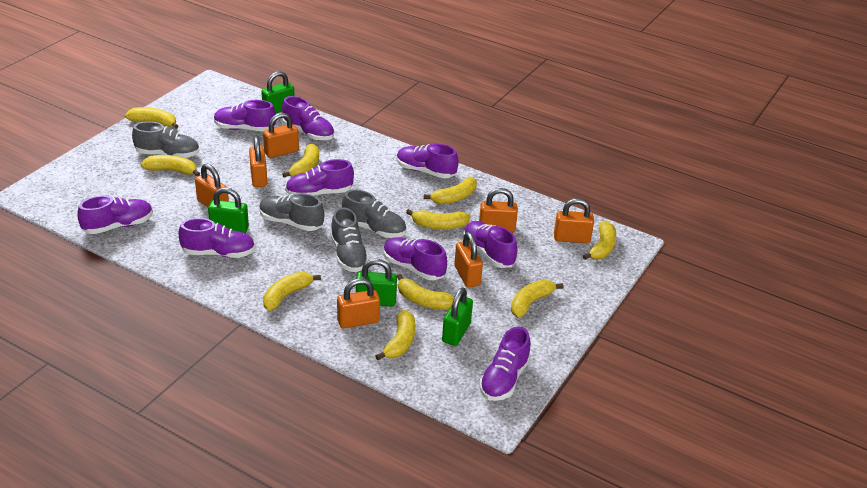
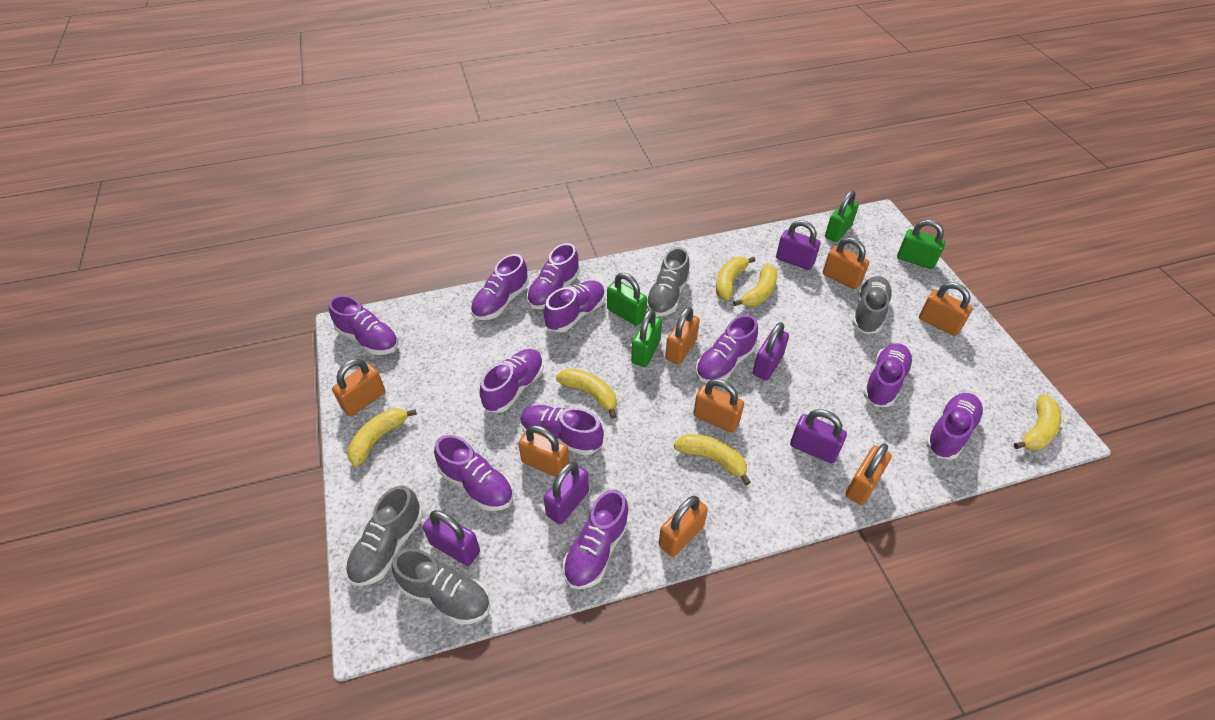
orange padlock: [195,163,229,207] [249,137,267,187] [263,113,299,158] [337,278,380,328] [454,232,483,288] [479,188,518,233] [554,198,594,243] = 7 -> [332,359,385,416] [518,425,569,477] [659,496,708,557] [665,307,700,365] [693,379,744,433] [823,237,869,289] [846,443,892,505] [919,282,973,336] = 8
purple padlock: none = 0 -> [423,510,480,566] [544,462,589,524] [753,322,789,380] [776,220,820,270] [790,409,847,463] = 5
purple shoe: [77,195,153,234] [178,218,255,258] [214,100,276,131] [282,96,334,140] [285,159,354,196] [384,237,447,280] [396,143,459,178] [463,221,517,268] [479,327,531,401] = 9 -> [329,295,399,355] [434,435,513,511] [471,254,529,320] [480,349,544,413] [520,405,604,456] [527,243,580,309] [544,280,605,333] [563,489,630,589] [696,315,758,383] [863,343,913,407] [925,393,984,460] = 11
yellow banana: [125,107,178,129] [141,155,200,177] [263,272,321,311] [282,144,319,177] [375,310,415,360] [397,274,454,310] [406,209,470,229] [424,177,477,204] [511,280,564,318] [583,221,616,260] = 10 -> [347,408,417,467] [556,368,617,419] [674,434,751,485] [716,257,756,301] [733,264,777,307] [1014,394,1061,450] = 6

